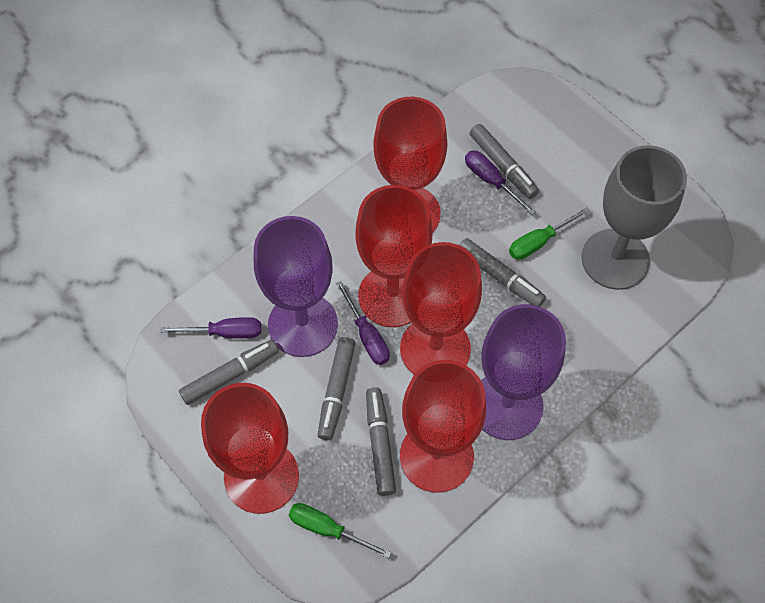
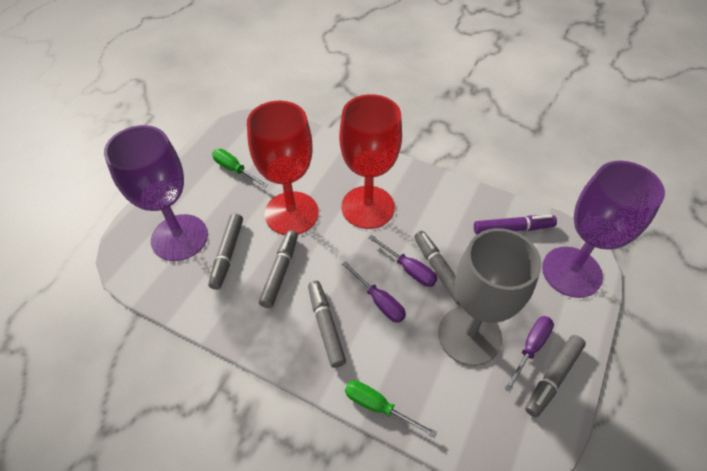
purple marker: none = 0 -> [474,215,557,235] = 1
red goblet: [201,383,299,514] [355,185,433,327] [374,97,447,233] [400,242,482,375] [400,360,486,493] = 5 -> [247,101,319,235] [339,94,402,229] = 2

